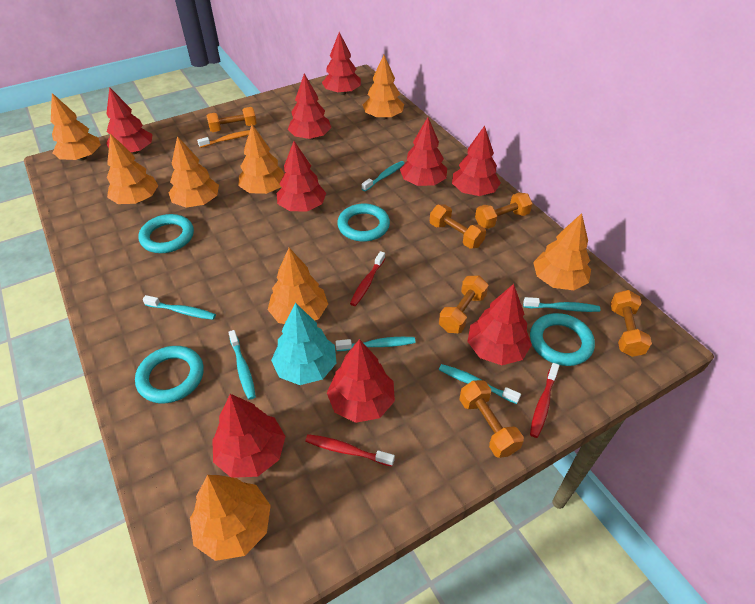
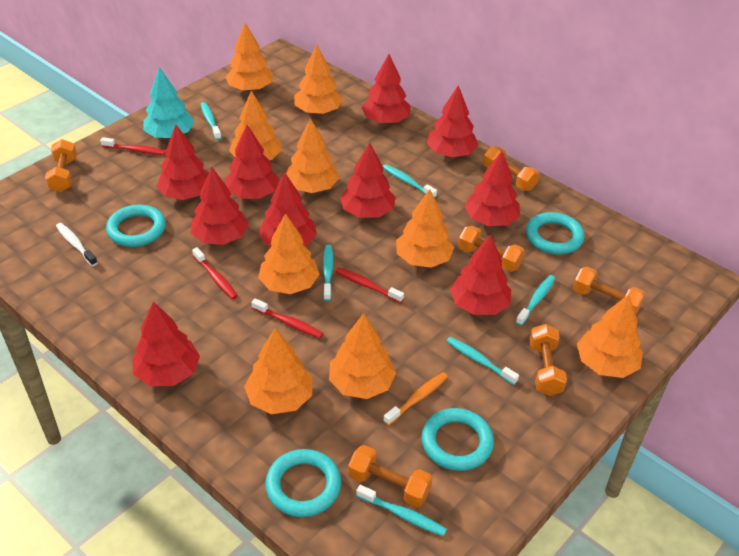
orange tree: [51,93,101,161] [107,134,159,204] [169,136,219,208] [190,475,271,561] [238,125,285,194] [268,248,328,324] [363,55,404,120] [533,213,591,290] = 8 -> [225,23,273,92] [229,91,282,160] [244,328,313,414] [258,213,319,294] [286,118,339,193] [294,45,343,114] [329,313,396,399] [396,189,454,268] [577,294,643,378] = 9
red toothbrush: [305,434,395,466] [350,251,385,306] [530,363,559,438] = 3 -> [100,137,166,155] [192,247,238,299] [251,298,323,338] [335,267,404,303] = 4
red tree: [106,87,153,154] [212,394,286,478] [277,141,326,211] [288,73,331,140] [322,32,361,95] [327,339,395,423] [400,117,447,186] [452,126,501,196] [468,284,532,365] = 9 -> [132,302,200,386] [157,125,209,200] [191,167,249,245] [225,125,280,199] [258,172,317,247] [340,143,396,218] [362,54,410,124] [426,85,478,157] [450,234,511,315] [465,151,520,226] = 10
white toothbrush: none = 0 -> [56,223,98,266] = 1

